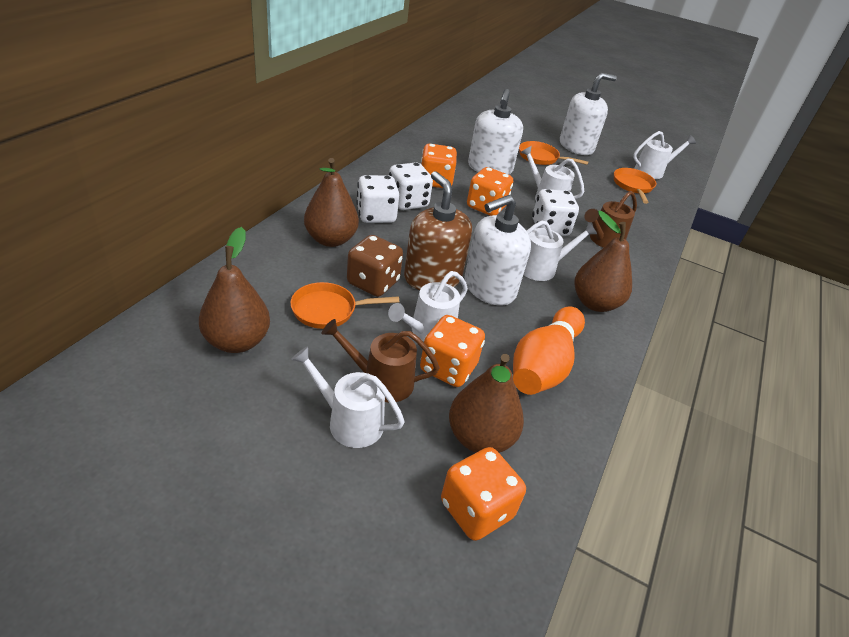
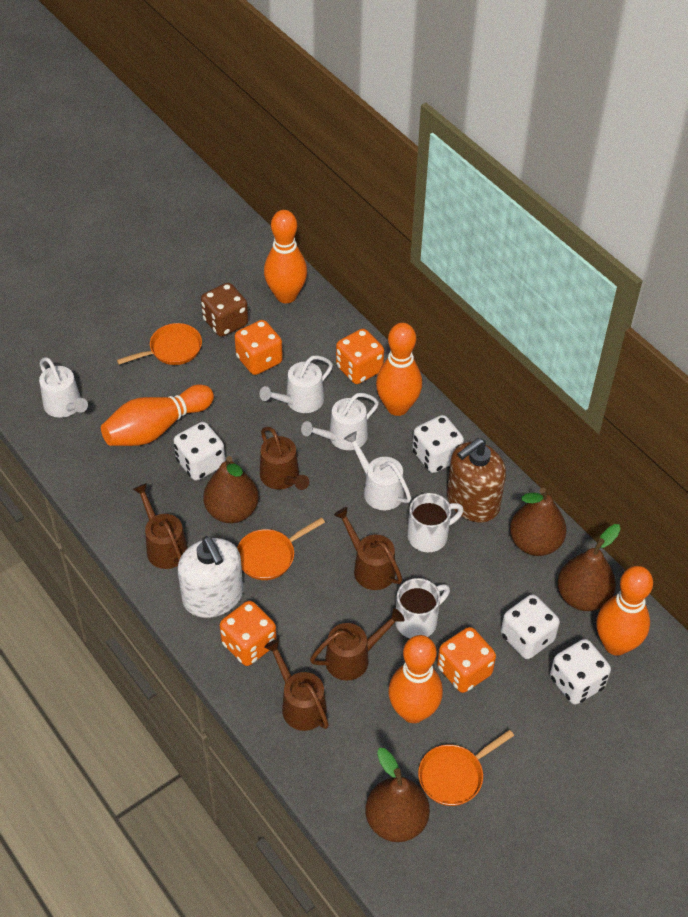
brown watering can: [322,319,440,403] [584,191,637,248] = 2 -> [132,483,188,569] [260,427,309,490] [264,639,329,731] [310,608,405,681] [334,507,402,590] = 5
orange bowling pin: [513,306,585,395] = 1 -> [101,385,214,446] [264,210,307,303] [376,323,422,416] [388,635,443,723] [597,566,653,655] = 5
white dice: [356,175,399,223] [389,162,433,210] [532,189,579,236] = 3 -> [173,422,225,481] [412,415,464,473] [501,595,560,659] [550,639,611,705] = 4
white mug: none = 0 -> [395,578,450,638] [407,493,464,552] = 2
white soap dispenser: [464,195,531,305] [468,89,523,175] [560,73,617,155] = 3 -> [178,536,243,618] = 1
white watering can: [291,346,405,448] [388,271,468,342] [521,146,584,200] [523,220,597,281] [633,131,696,179] = 5 -> [39,357,88,418] [259,355,333,413] [301,393,379,450] [344,431,411,510] = 4

